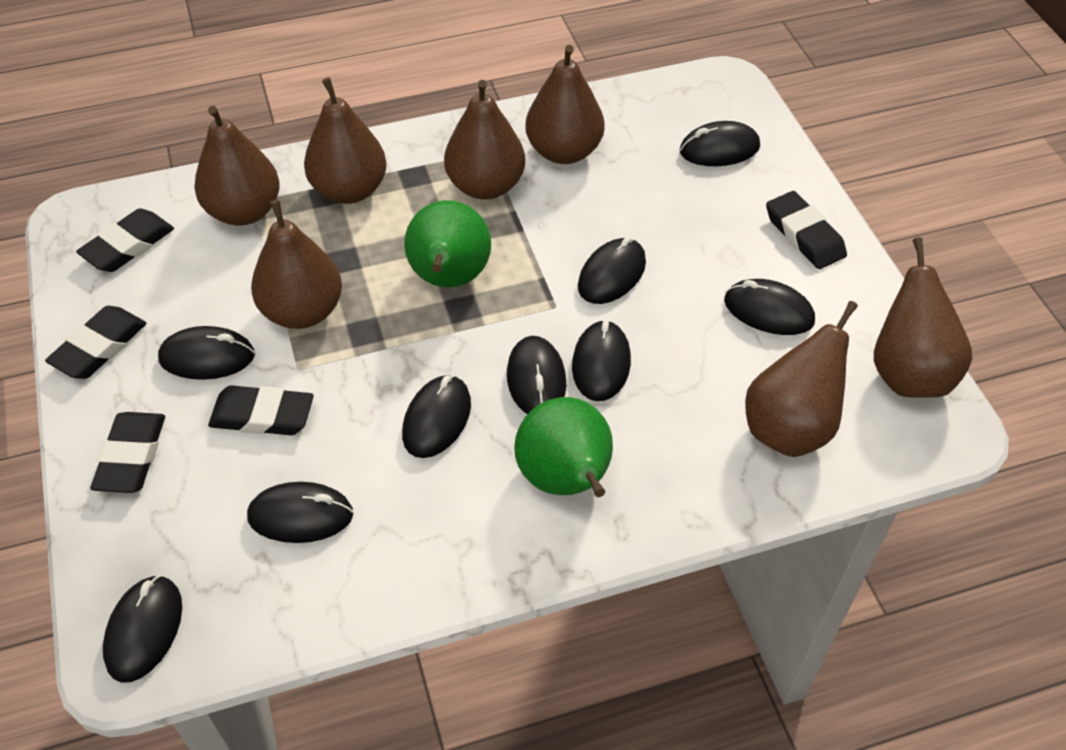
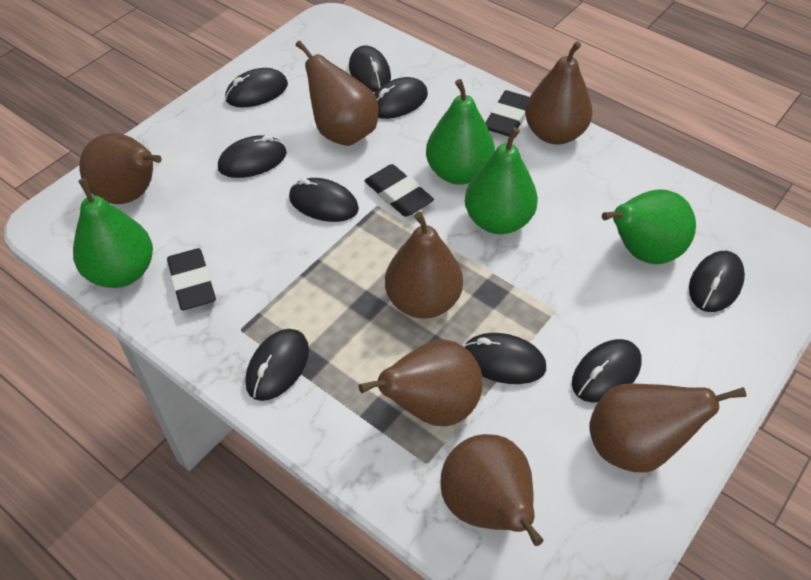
black eraser: [45,306,147,379] [76,208,174,272] [90,412,165,493] [208,385,314,435] [766,191,847,269] = 5 -> [167,248,216,310] [364,164,434,217] [485,90,530,136] = 3
green pear: [404,200,491,287] [514,397,613,497] = 2 -> [73,178,153,288] [426,79,495,185] [465,127,538,234] [602,189,696,264] = 4

